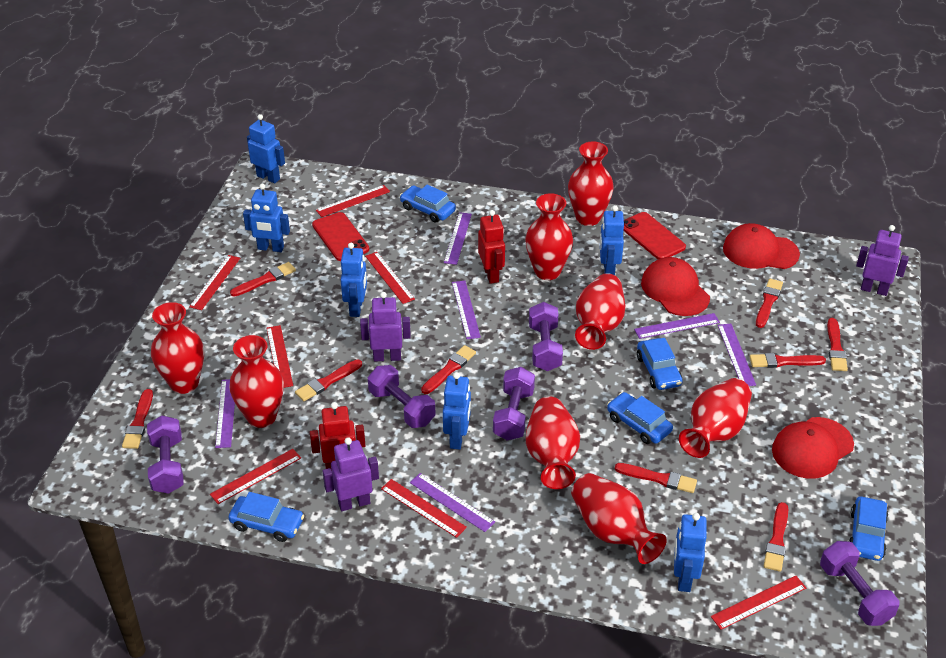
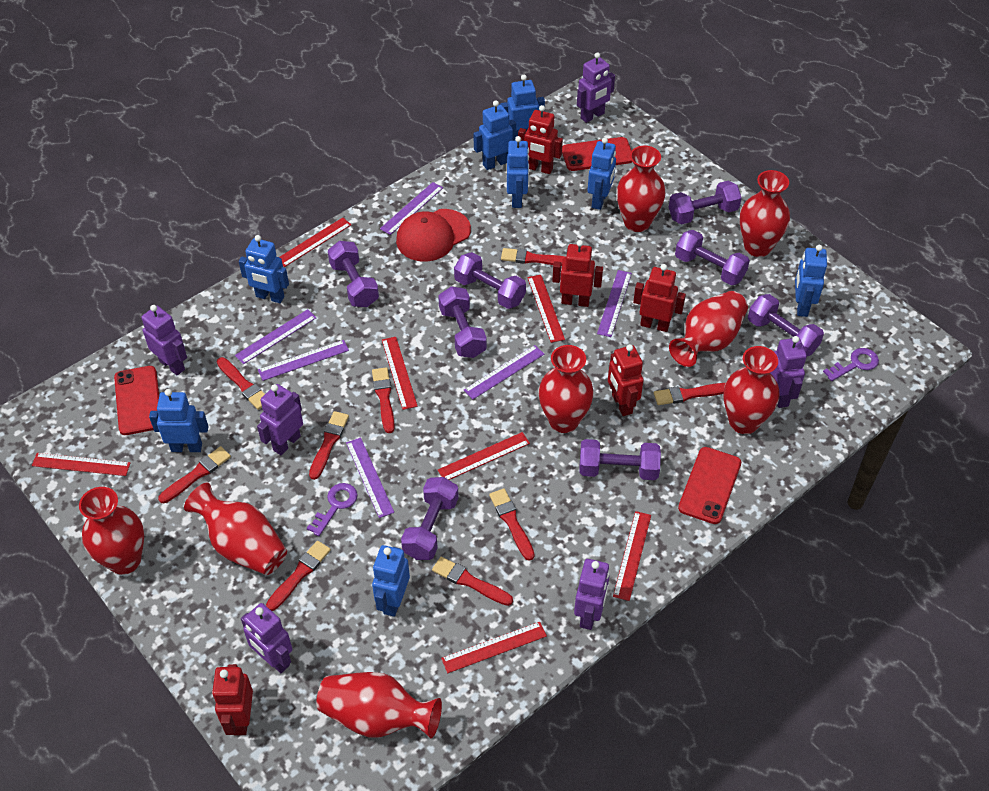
blue car: [228,492,304,542] [400,185,456,223] [607,392,673,444] [637,338,683,390] [849,496,888,561] = 5 -> none = 0
blue robot: [243,184,290,252] [247,114,285,183] [341,243,367,317] [443,372,471,450] [600,205,624,275] [674,513,707,592] = 6 -> [149,389,209,452] [239,235,289,303] [372,545,410,617] [473,100,516,170] [501,75,545,141] [507,136,529,208] [587,137,616,210] [795,245,827,317] = 8
purple dumbbell: [147,416,184,494] [368,365,436,428] [493,367,535,441] [529,302,563,371] [820,541,899,626] = 5 -> [328,241,379,307] [401,477,459,560] [438,286,487,358] [454,252,526,309] [580,439,661,480] [669,181,742,224] [675,230,750,285] [748,294,824,356] = 8
purple key: none = 0 -> [307,483,357,536] [823,348,879,381] = 2
purple robot: [323,437,379,511] [360,292,411,362] [856,225,909,296] = 3 -> [141,305,187,375] [241,603,292,673] [257,384,303,455] [574,559,610,630] [577,52,615,123] [770,336,807,408] = 6
red cap: [641,257,710,316] [723,223,800,269] [772,417,854,479] = 3 -> [396,209,471,261] = 1
red phone: [312,212,369,261] [623,212,686,259] = 2 -> [114,366,159,435] [562,137,632,171] [678,447,741,524] = 3
red robot: [310,402,365,469] [478,210,505,284] = 2 -> [212,664,253,735] [518,105,563,174] [552,240,603,307] [608,344,644,416] [633,264,686,332] = 5

